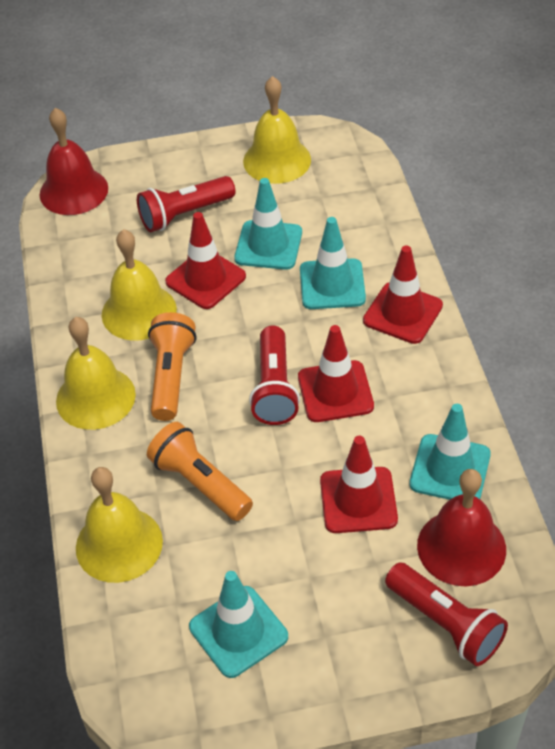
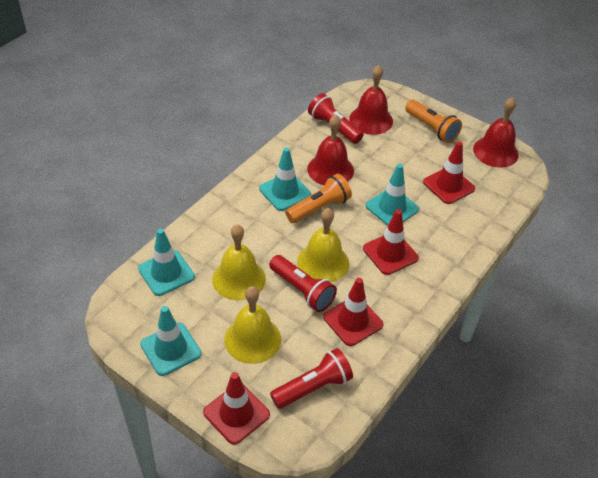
red bell: [40,108,108,215] [417,469,506,586] = 2 -> [307,115,354,185] [349,65,393,135] [473,97,519,168] = 3
yellow bell: [56,317,136,430] [76,467,163,583] [102,229,177,341] [243,76,311,184] = 4 -> [212,224,266,300] [224,286,281,364] [297,208,349,282] = 3

